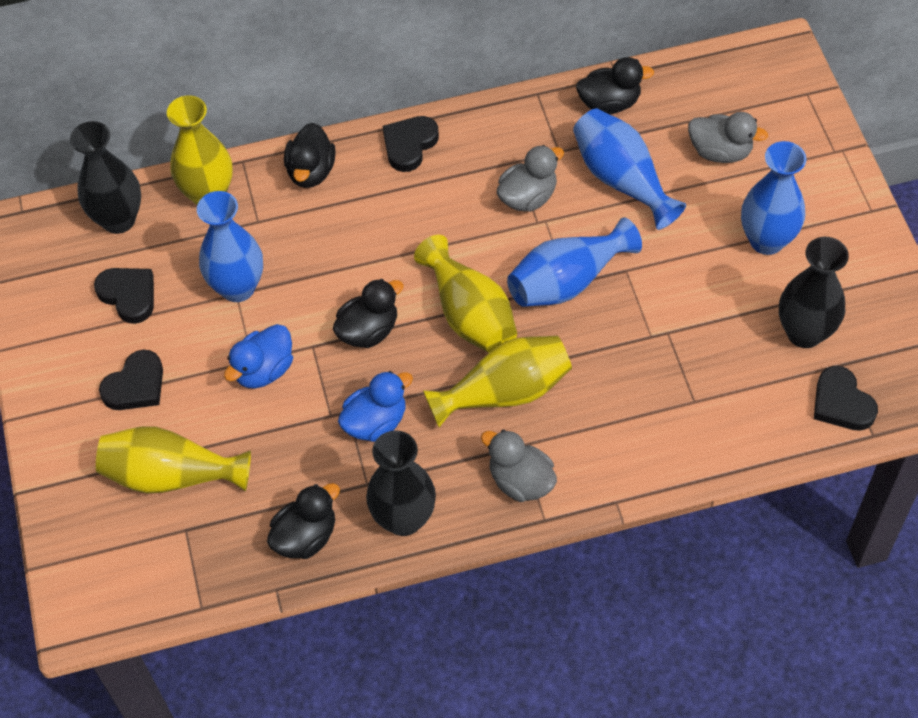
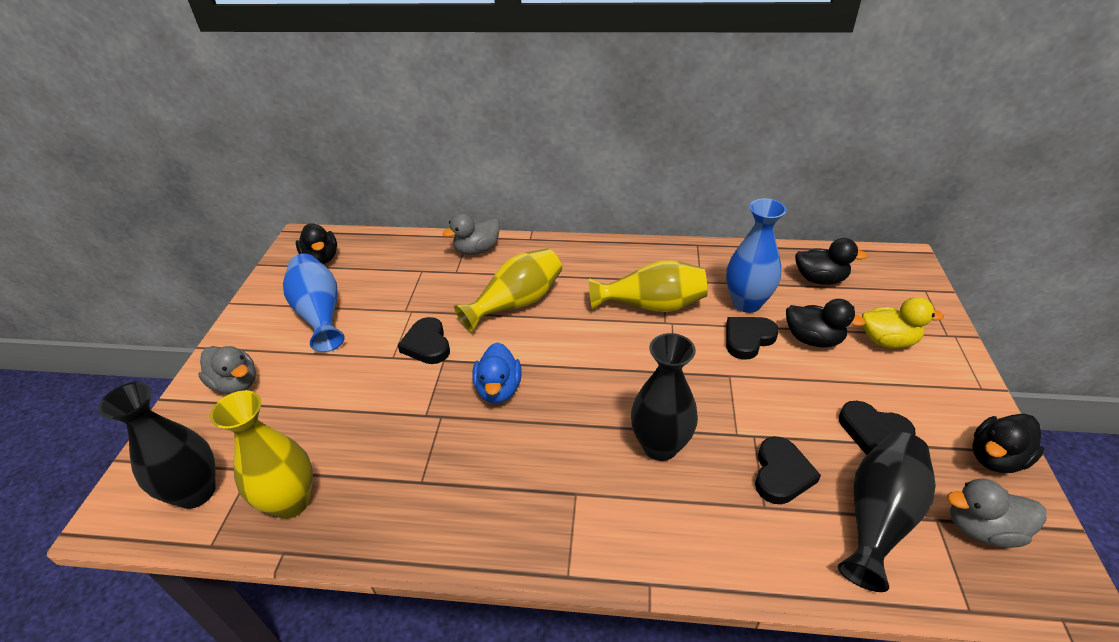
blue duck: [224,324,293,389] [338,371,413,442] = 2 -> [472,342,522,403] = 1
blue vase: [197,191,263,302] [507,217,642,307] [573,108,686,230] [741,141,807,255] = 4 -> [283,254,345,352] [726,198,786,313] = 2
yellow duck: none = 0 -> [862,297,944,348] = 1
yellow vase: [96,426,251,494] [167,95,233,205] [414,235,517,353] [423,335,572,427] = 4 -> [210,390,313,519] [454,248,562,333] [589,260,707,312] = 3

